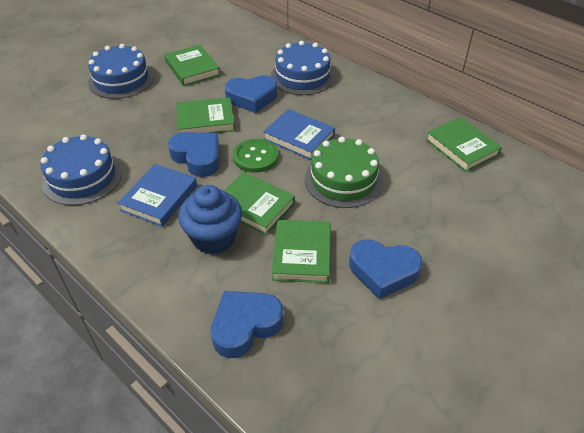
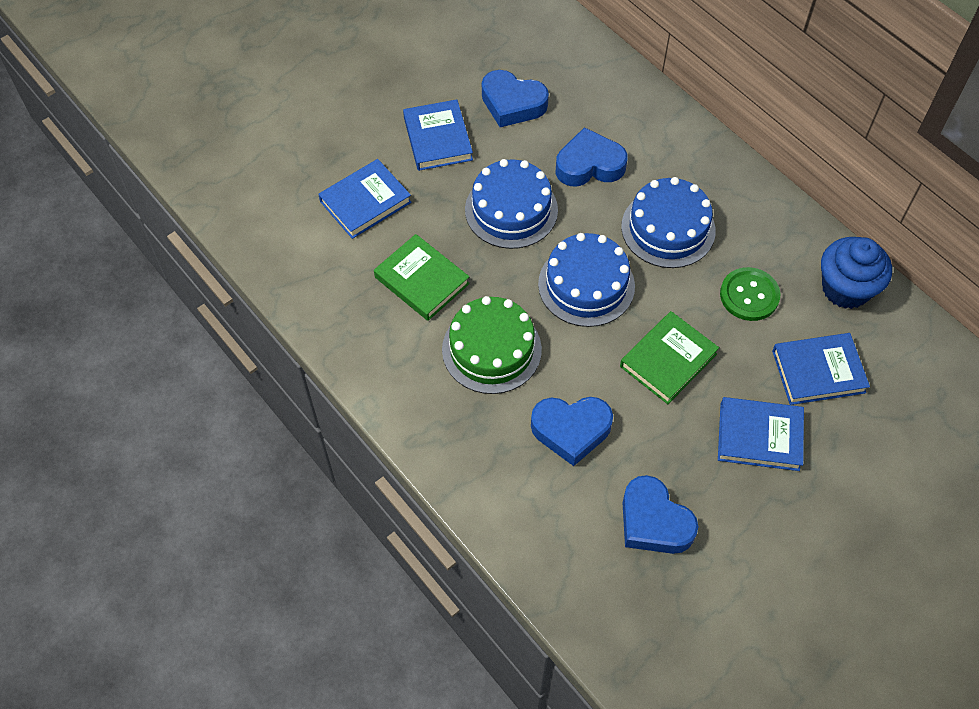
blue book: [118,164,197,227] [263,109,335,160] = 2 -> [318,159,412,239] [403,99,473,171] [718,397,804,471] [772,333,870,405] = 4
green book: [164,45,220,86] [176,97,235,133] [224,172,295,235] [272,220,331,283] [426,117,502,172] = 5 -> [374,234,470,321] [620,311,719,404] = 2

